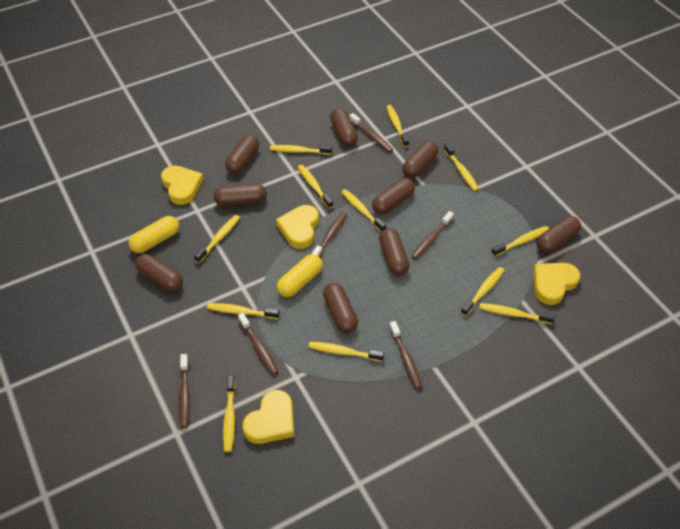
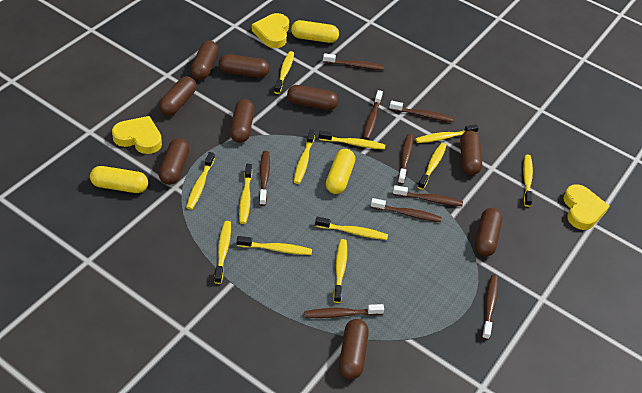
brown toothbrush: [179,354,190,428] [238,313,279,375] [312,212,347,257] [349,113,393,152] [389,321,422,389] [411,211,454,260] = 6 -> [259,151,270,206] [304,304,384,318] [323,53,384,70] [363,90,383,140] [371,198,442,222] [389,101,453,122] [393,185,463,206] [398,134,413,184] [482,275,498,340] = 9
yellow capsule: [128,216,179,253] [277,254,323,297] = 2 -> [90,166,148,193] [291,20,339,43] [326,149,355,194] = 3
yellow heart: [161,165,204,205] [243,390,294,444] [276,205,319,248] [533,263,580,305] = 4 -> [112,116,162,154] [252,13,289,48] [563,184,609,230] = 3

